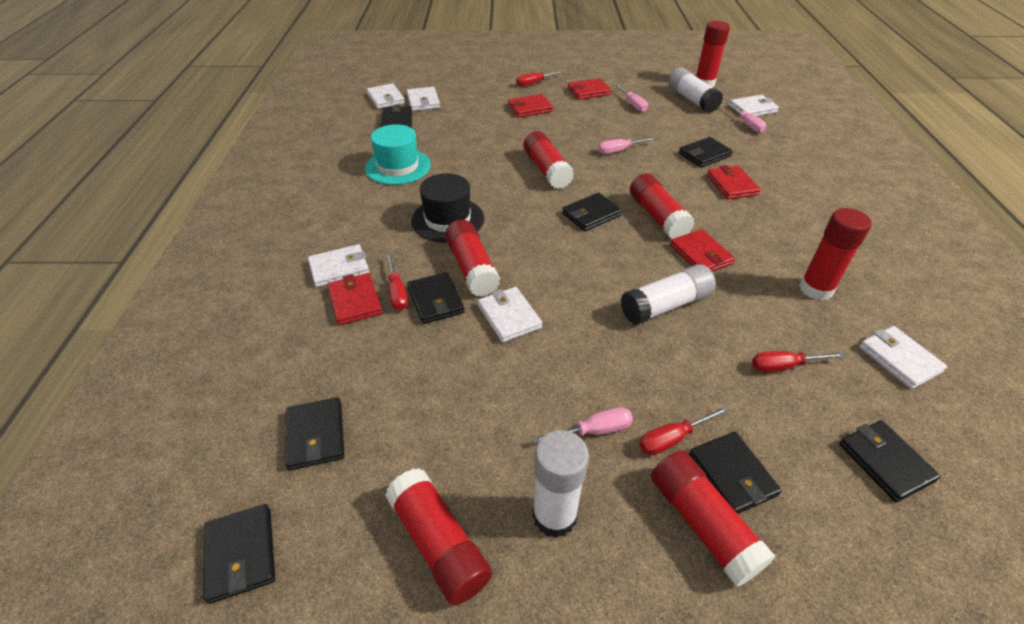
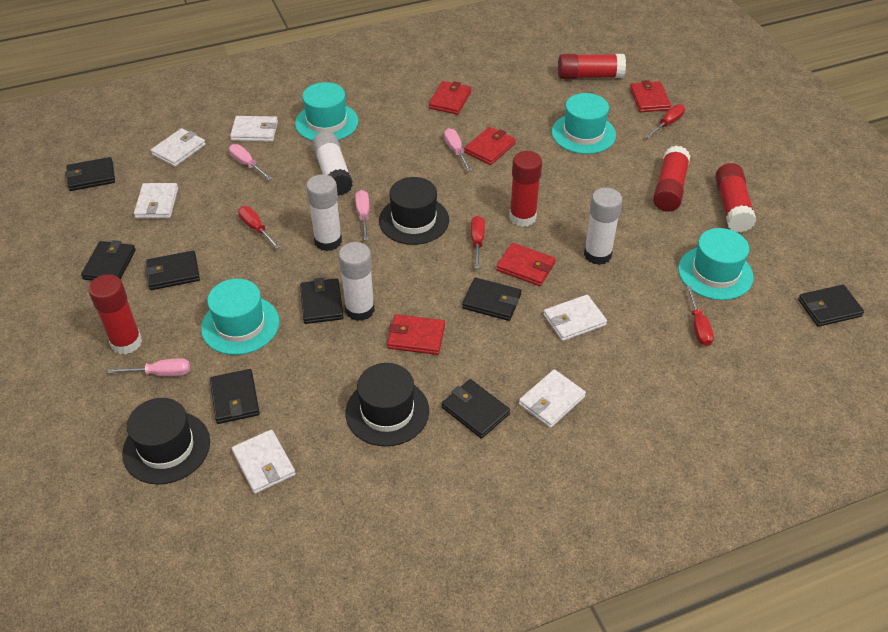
black hat: [411,173,484,243] = 1 -> [122,398,210,485] [346,363,429,447] [379,177,449,245] = 3
red glue stick: [385,468,492,605] [445,220,500,297] [523,131,574,189] [630,173,695,239] [651,450,775,587] [696,21,730,87] [799,208,872,301] = 7 -> [88,274,142,354] [509,151,542,227] [558,54,626,79] [653,146,690,212] [715,163,756,232] = 5
turquoise hat: [365,124,431,185] = 1 -> [201,279,279,355] [295,82,359,141] [552,93,616,154] [678,228,754,300] = 4
white glue stick: [532,430,589,538] [621,264,716,325] [668,68,723,113] = 3 -> [306,174,342,251] [312,131,353,196] [338,242,375,321] [584,187,623,265] = 4

